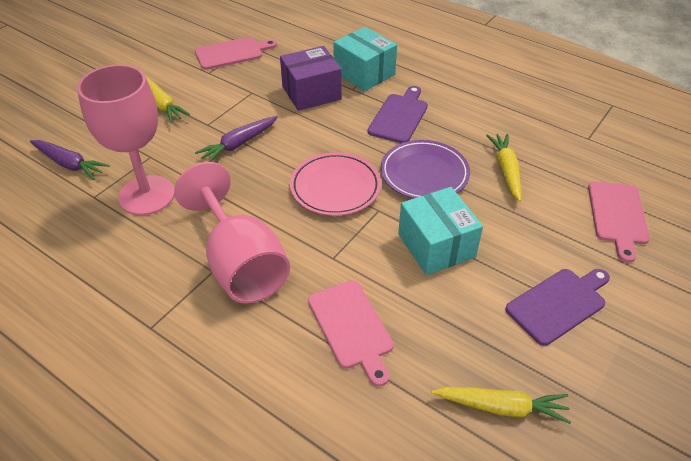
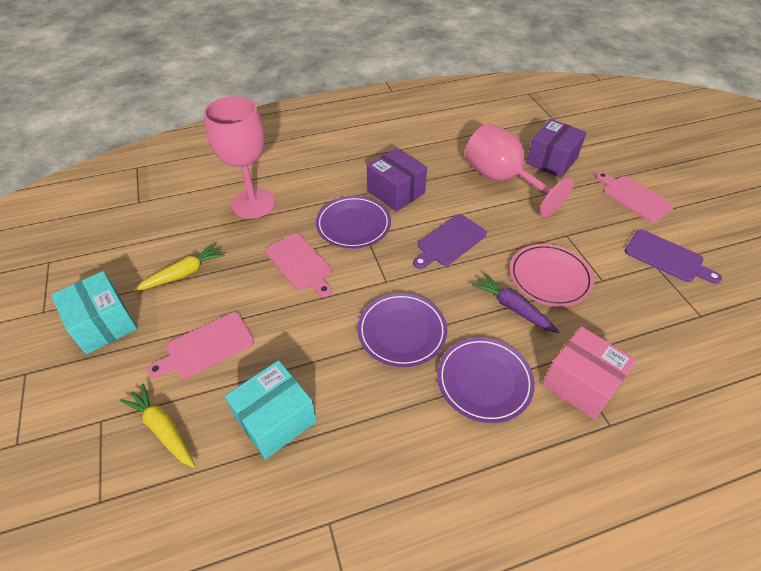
pink box: none = 0 -> [542,326,636,420] = 1
purple box: [280,46,342,111] = 1 -> [367,148,427,212] [526,119,587,178] = 2
purple carrot: [30,140,110,180] [195,116,278,162] = 2 -> [472,273,560,333] = 1
purple plate: [381,140,470,199] = 1 -> [316,196,391,249] [358,293,447,367] [437,337,535,423] = 3
yellow carrot: [146,77,190,123] [432,387,571,424] [486,134,521,202] = 3 -> [120,384,195,468] [134,243,225,291] = 2

